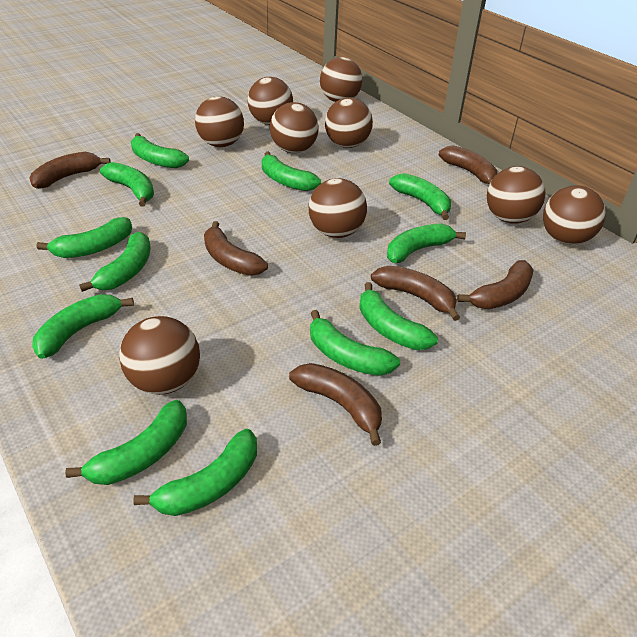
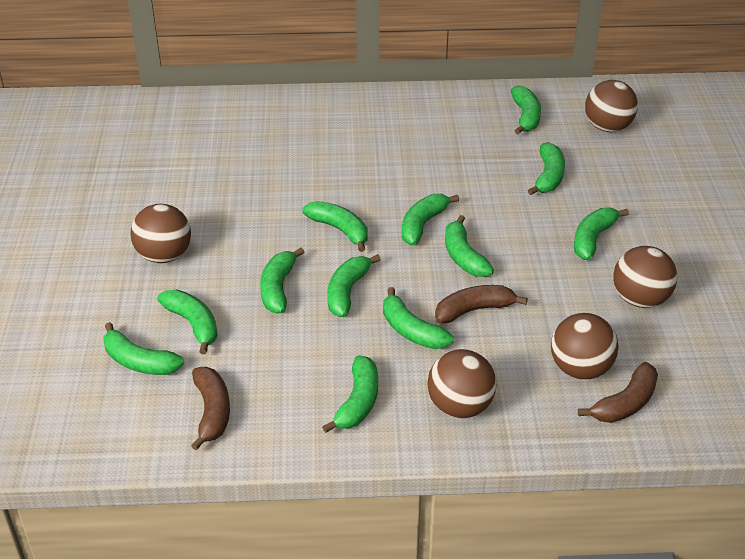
brown ball: [119,316,200,395] [195,96,244,147] [247,77,293,125] [270,102,319,153] [309,178,367,238] [320,57,362,102] [325,98,373,148] [487,166,546,224] [543,185,606,245] = 9 -> [130,204,191,263] [427,349,496,418] [551,313,619,380] [585,80,638,132] [613,246,677,308] = 5
brown banana: [29,152,111,189] [204,221,268,276] [289,363,382,446] [371,266,460,321] [439,145,497,185] [457,260,534,309] = 6 -> [191,367,230,451] [435,285,528,323] [578,362,658,423] = 3

